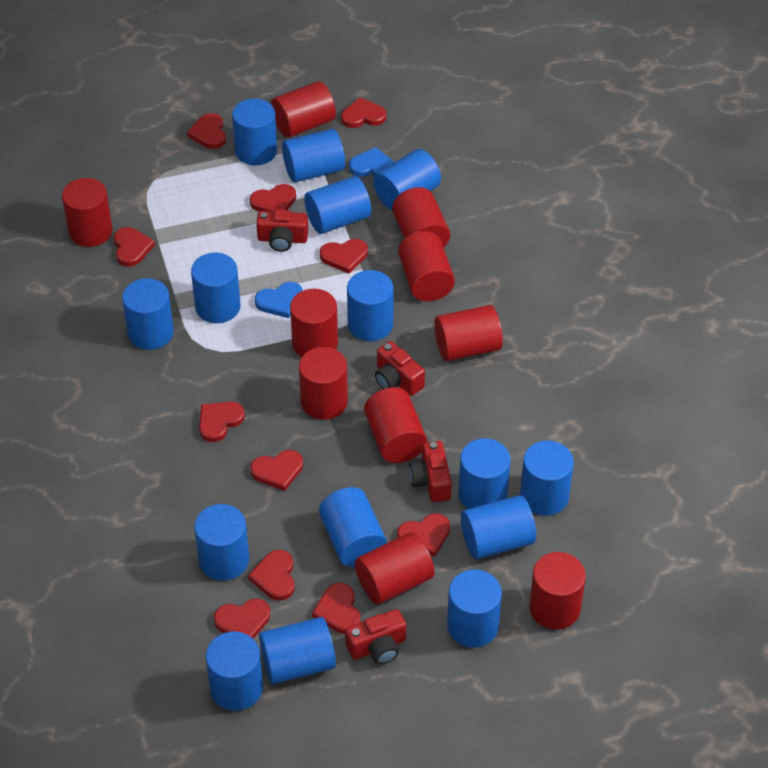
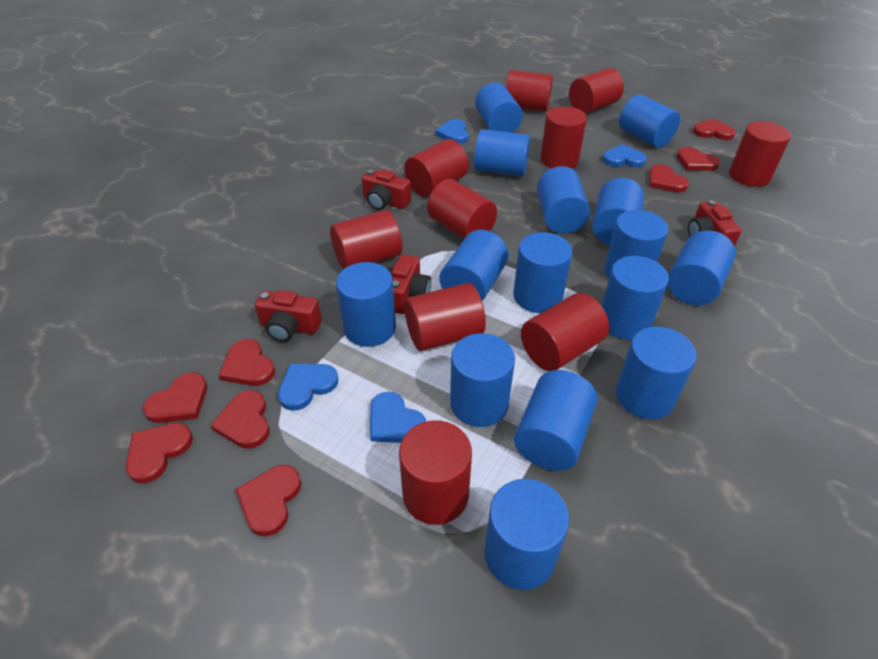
blue heart: [255,282,303,318] [349,147,394,177] = 2 -> [278,364,338,411] [370,392,426,443] [435,119,469,144] [603,144,646,167] = 4
red heart: [114,227,155,267] [187,113,226,149] [199,401,245,442] [214,599,270,639] [248,550,295,601] [250,184,296,212] [250,450,303,491] [312,583,361,634] [320,239,368,273] [341,97,386,128] [397,513,450,557] = 11 -> [126,423,193,483] [143,372,207,423] [210,390,270,449] [219,339,275,386] [235,465,301,536] [649,164,689,192] [677,147,720,171] [693,119,736,140] = 8

